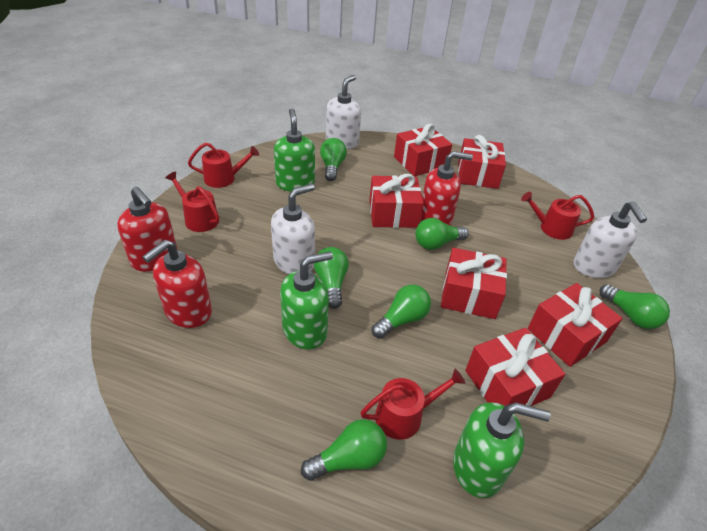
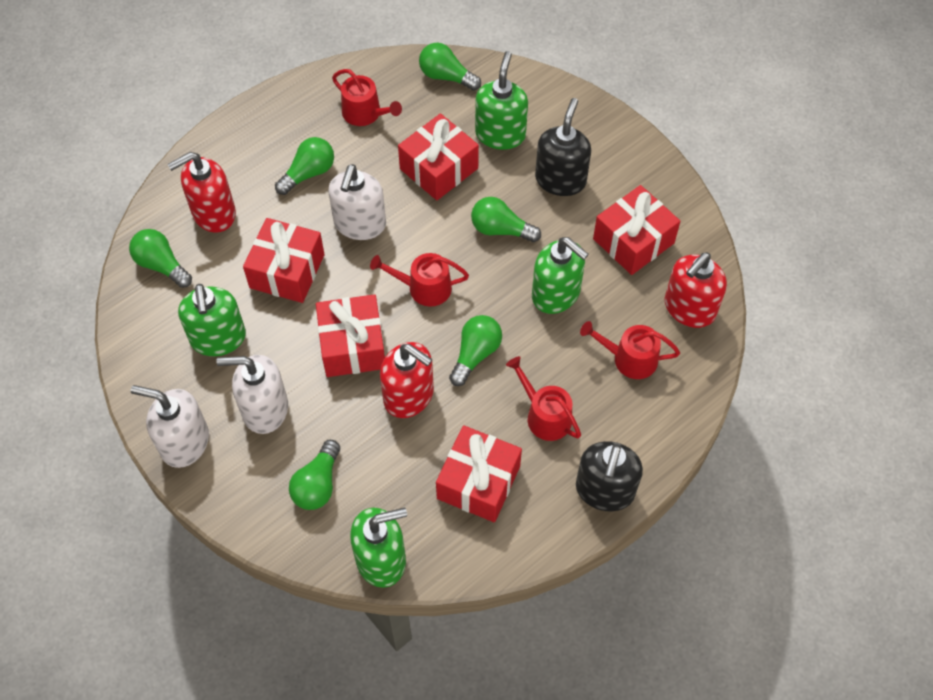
black soap dispenser: none = 0 -> [535,98,591,196] [576,441,643,511] = 2
green soap dispenser: [274,109,315,192] [280,251,333,349] [453,402,551,498] = 3 -> [178,284,246,356] [350,507,407,588] [475,51,528,150] [532,237,589,314] = 4
red gift: [369,174,424,228] [394,124,452,176] [441,248,507,319] [458,135,506,189] [465,328,565,406] [528,283,623,367] = 6 -> [243,218,325,303] [316,294,385,377] [398,113,479,200] [436,425,522,522] [593,185,681,275] = 5

